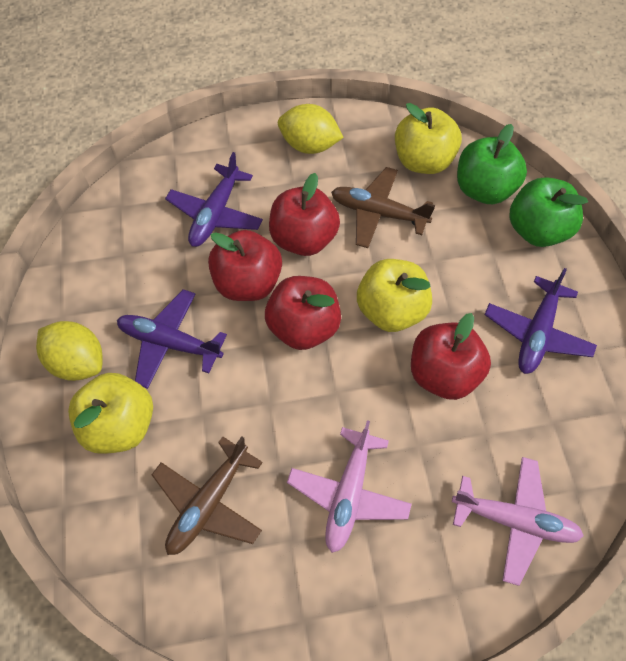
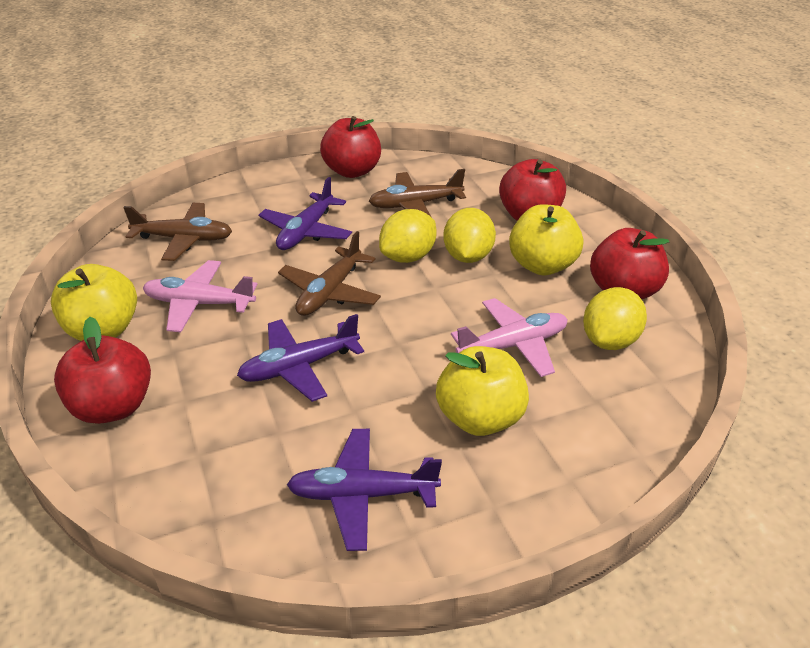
brown plane: [152,436,263,555] [331,167,435,248] = 2 -> [123,203,232,261] [278,231,381,316] [369,169,466,217] = 3
green apple: [457,124,527,204] [510,177,588,247] = 2 -> none = 0
yellow lemon: [36,321,103,381] [278,104,344,154] = 2 -> [379,209,436,263] [443,208,496,263] [583,287,647,350] = 3

